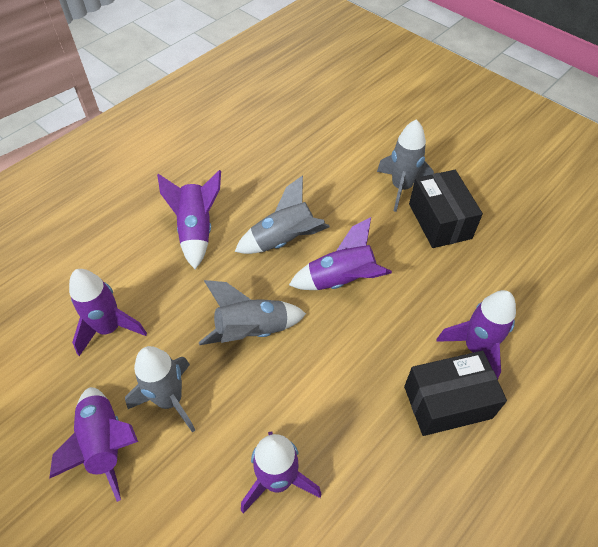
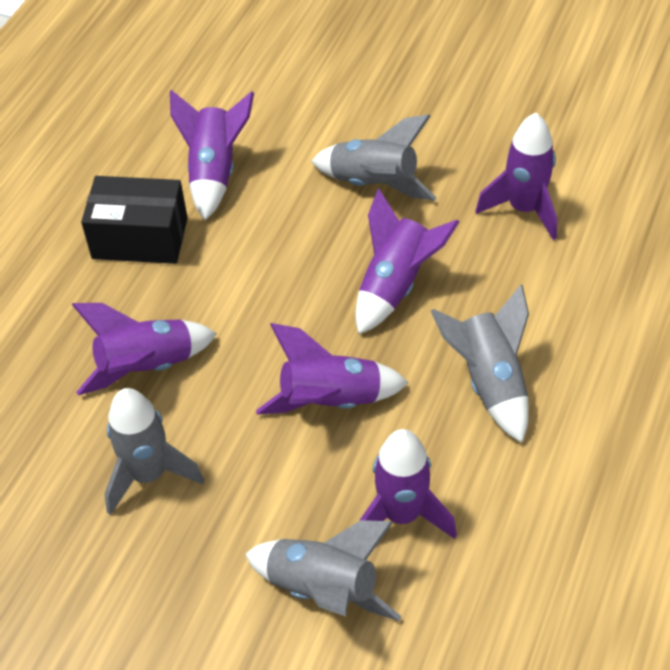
black box: [404,351,507,436] [409,170,483,248] = 2 -> [81,176,188,264] = 1

